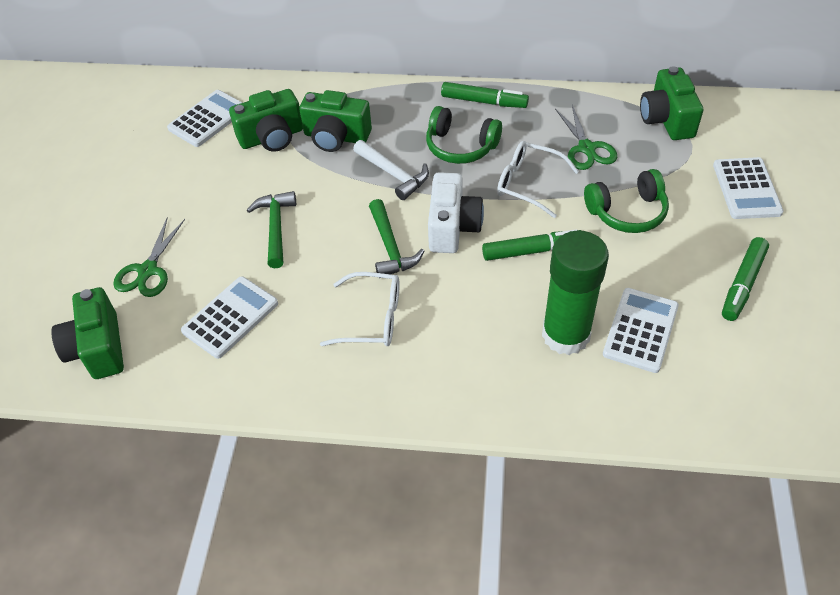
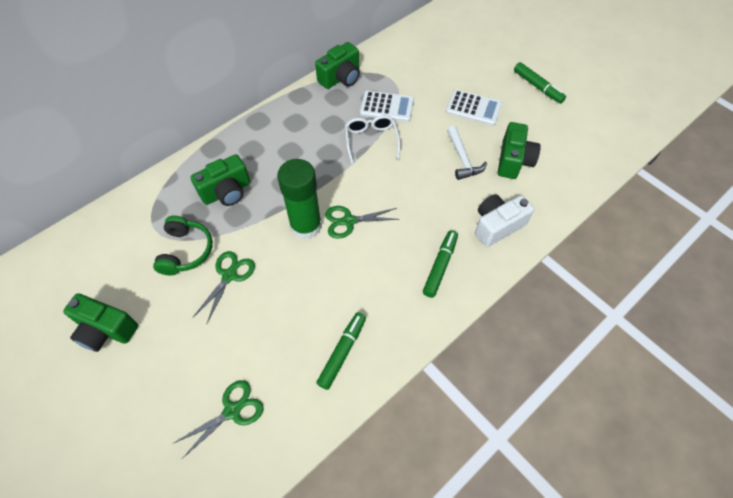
green hammer: [246,191,296,268] [369,199,424,278] = 2 -> none = 0
green headphones: [426,106,502,164] [584,169,669,233] = 2 -> [153,215,213,275] = 1
green scissors: [113,217,185,297] [555,105,617,170] = 2 -> [172,380,264,459] [193,251,255,323] [325,206,400,239] = 3
white calculator: [167,90,242,147] [181,276,278,359] [603,288,679,373] [713,157,784,219] = 4 -> [360,91,414,122] [446,90,502,126] = 2
white glasses: [320,272,400,346] [497,141,579,218] = 2 -> [345,115,401,164] = 1

